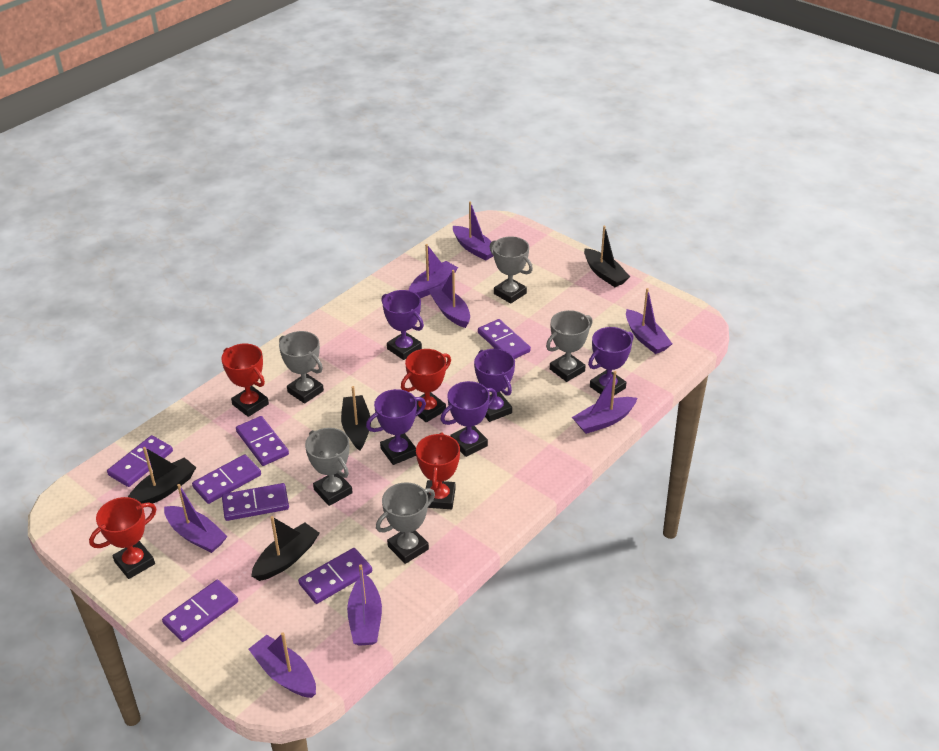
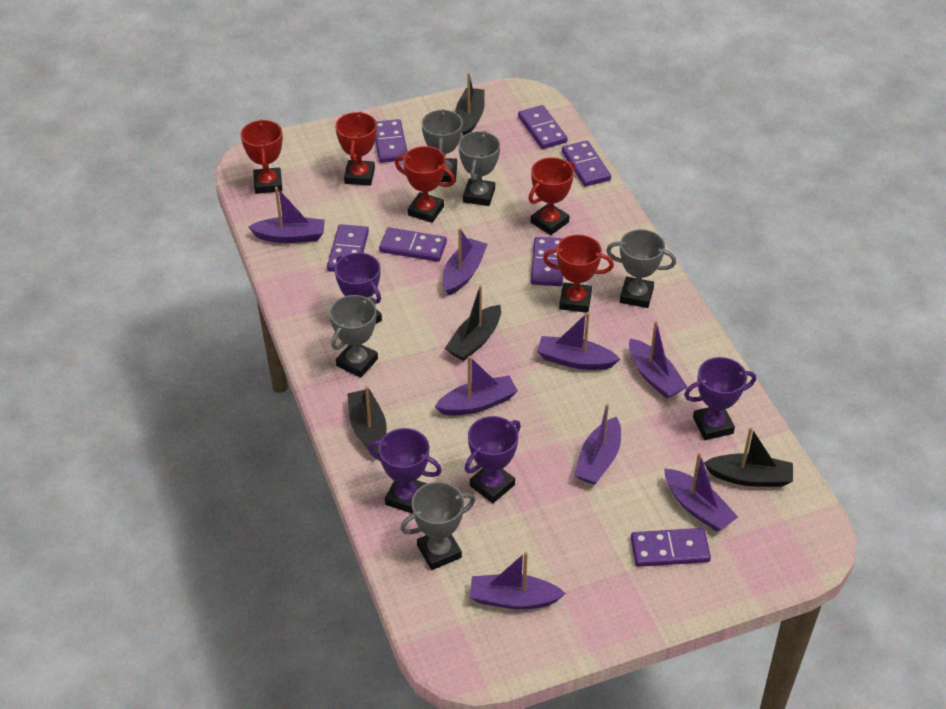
purple trophy: [366,389,426,465] [381,290,424,360] [441,381,496,457] [474,349,515,422] [588,327,634,396] = 5 -> [335,252,382,324] [368,428,442,513] [464,416,521,503] [684,357,756,440] = 4
red trophy: [89,497,157,579] [221,344,269,417] [401,349,451,422] [416,432,460,509] = 4 -> [240,119,283,194] [335,112,377,186] [395,146,455,223] [528,157,575,235] [543,235,614,313] = 5

